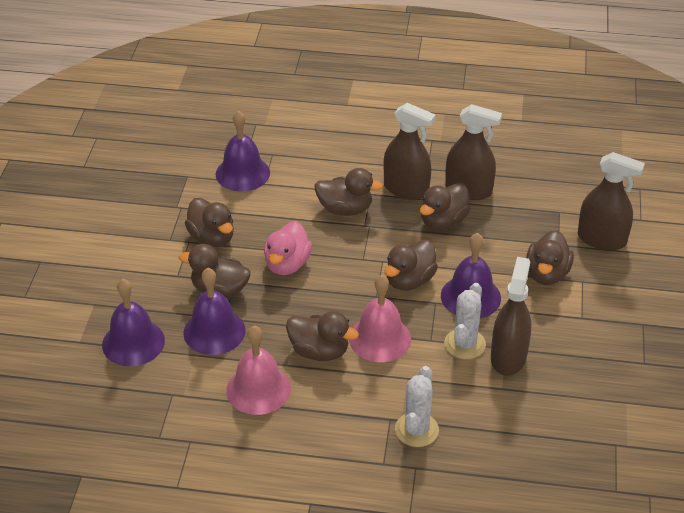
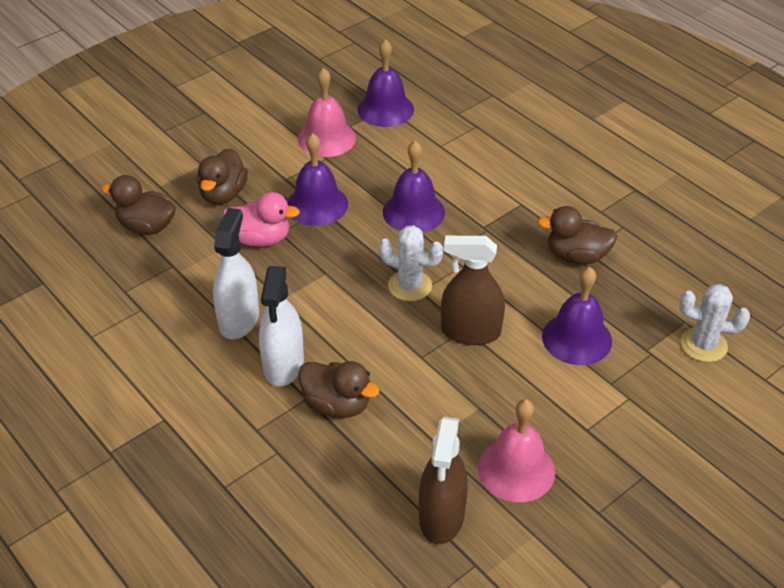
brown duck: [179,244,251,298] [185,198,234,247] [286,311,359,361] [314,168,383,216] [385,240,438,291] [420,183,471,230] [526,230,574,285] = 7 -> [101,175,176,235] [197,148,248,204] [298,361,380,418] [537,206,617,264] = 4
brown spray bottle: [384,103,436,200] [445,104,502,200] [491,257,532,376] [578,152,645,250] = 4 -> [419,417,468,544] [441,236,505,345] = 2
white spray bottle: none = 0 -> [213,208,259,339] [259,266,304,387] = 2

